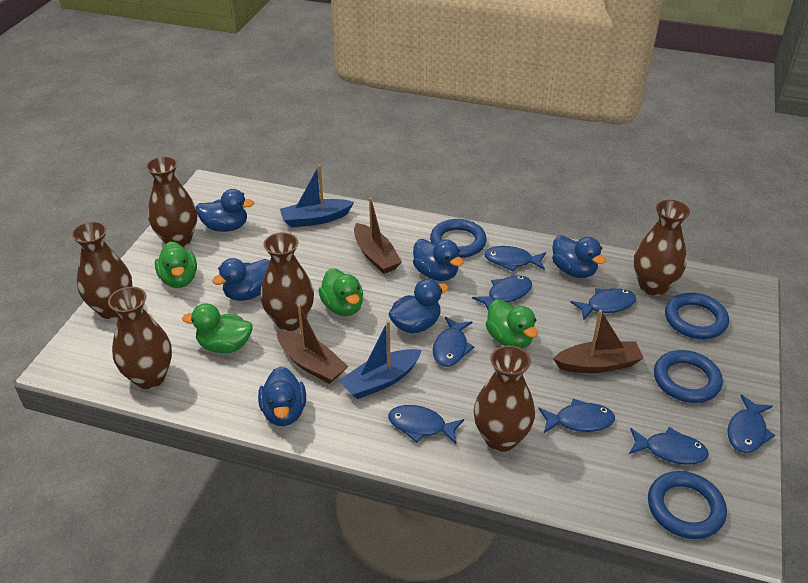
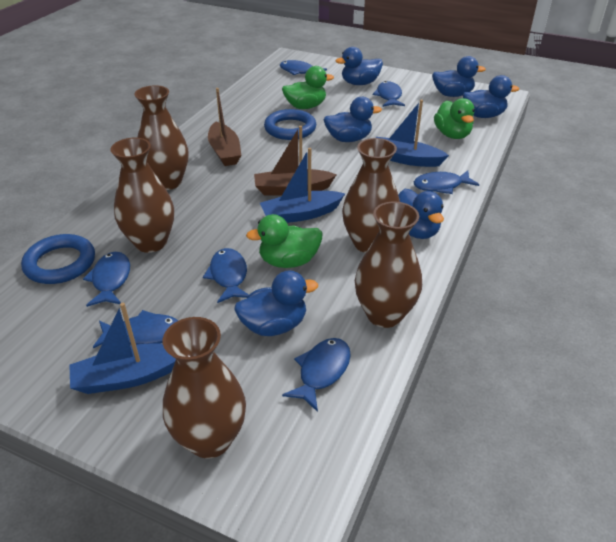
blue boat: [280,165,354,227] [339,321,422,399] = 2 -> [69,303,176,394] [260,148,345,223] [376,100,449,167] = 3
blue fish: [388,405,464,444] [433,317,475,366] [472,275,532,310] [484,246,546,272] [538,399,615,433] [570,288,636,320] [629,427,709,465] [727,395,775,453] = 8 -> [83,252,130,307] [93,310,178,349] [203,248,249,303] [280,60,327,75] [282,338,351,412] [373,81,405,107] [414,171,479,194] = 7
blue ring: [430,219,486,258] [648,471,727,539] [654,350,723,403] [665,293,729,339] = 4 -> [21,234,95,284] [264,109,316,140] = 2
brown boat: [277,304,348,384] [354,198,402,274] [553,310,644,373] = 3 -> [208,88,241,166] [254,126,337,196] = 2
brown vase: [71,221,132,319] [108,287,172,389] [146,156,197,247] [260,232,314,331] [474,345,535,452] [634,200,690,296] = 6 -> [110,137,174,253] [134,85,189,190] [163,317,246,459] [342,138,400,253] [355,202,422,328] = 5
green duck: [155,241,197,288] [182,303,253,353] [318,268,363,316] [486,300,538,348] = 4 -> [246,214,322,268] [282,66,334,109] [434,98,475,139] = 3

